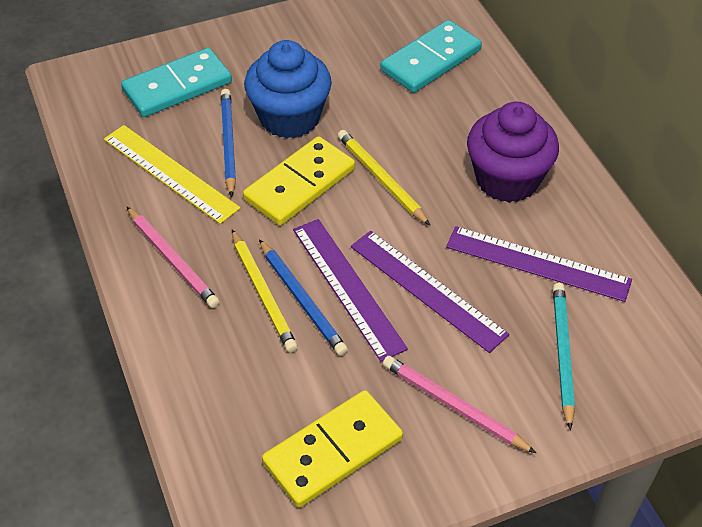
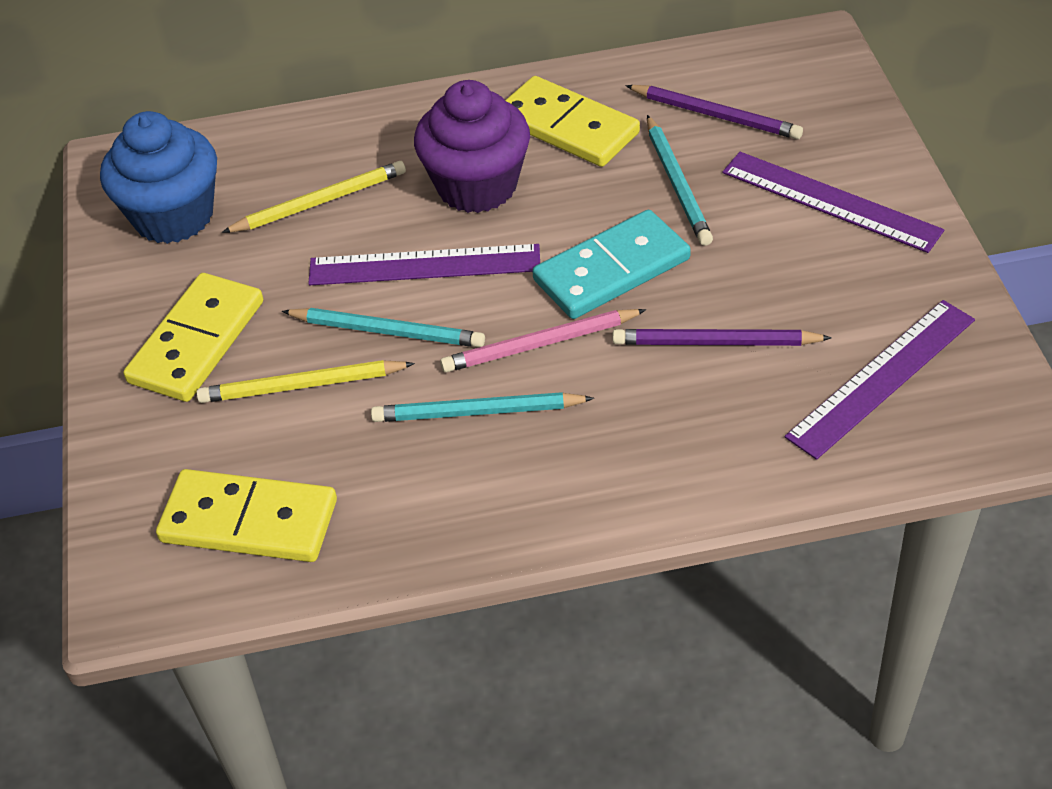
blue pencil: [221,89,236,197] [259,239,348,356] = 2 -> none = 0
pink pencil: [127,207,220,308] [383,356,536,453] = 2 -> [440,309,646,372] = 1
purple pencil: none = 0 -> [612,329,832,346] [626,85,803,139] = 2
turquoise domino: [121,48,232,117] [380,20,482,93] = 2 -> [532,210,691,319] = 1
turquoise pencil: [553,283,575,430] = 1 -> [282,308,485,347] [371,392,594,422] [647,115,713,246] = 3
yellow domino: [243,136,355,226] [262,390,403,508] = 2 -> [124,273,263,402] [156,469,337,562] [505,76,640,167] = 3
yellow ruler: [104,125,240,224] = 1 -> none = 0

